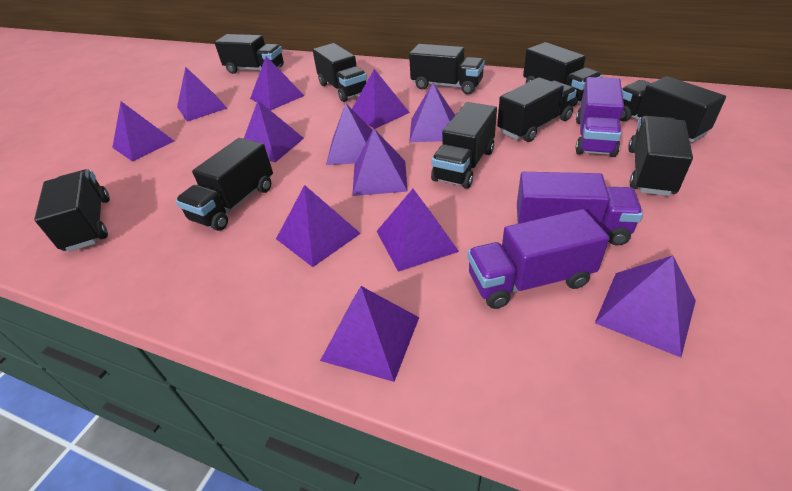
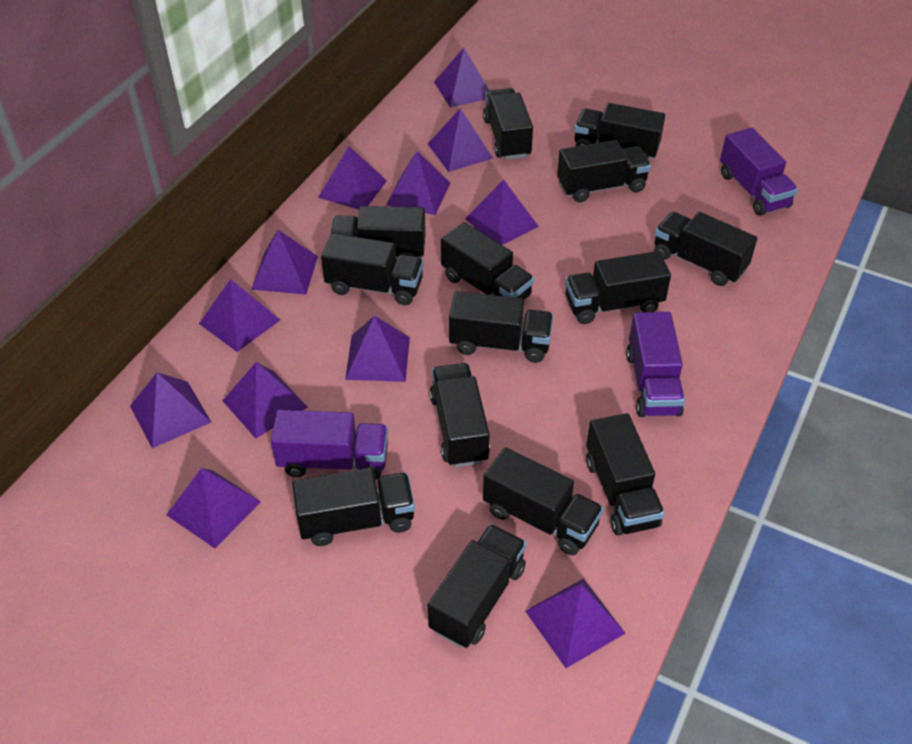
black truck: [34,169,110,252] [176,138,273,231] [214,34,284,74] [313,43,367,102] [409,44,485,94] [431,102,497,189] [497,77,577,142] [523,42,602,107] [620,76,726,142] [628,116,693,196] = 10 -> [292,468,415,546] [321,233,424,305] [330,206,426,258] [428,524,526,648] [429,363,490,467] [441,222,534,300] [449,291,553,363] [483,88,533,160] [483,447,604,555] [557,140,651,202] [565,251,671,324] [574,103,665,159] [586,413,665,535] [654,212,757,286] = 14

